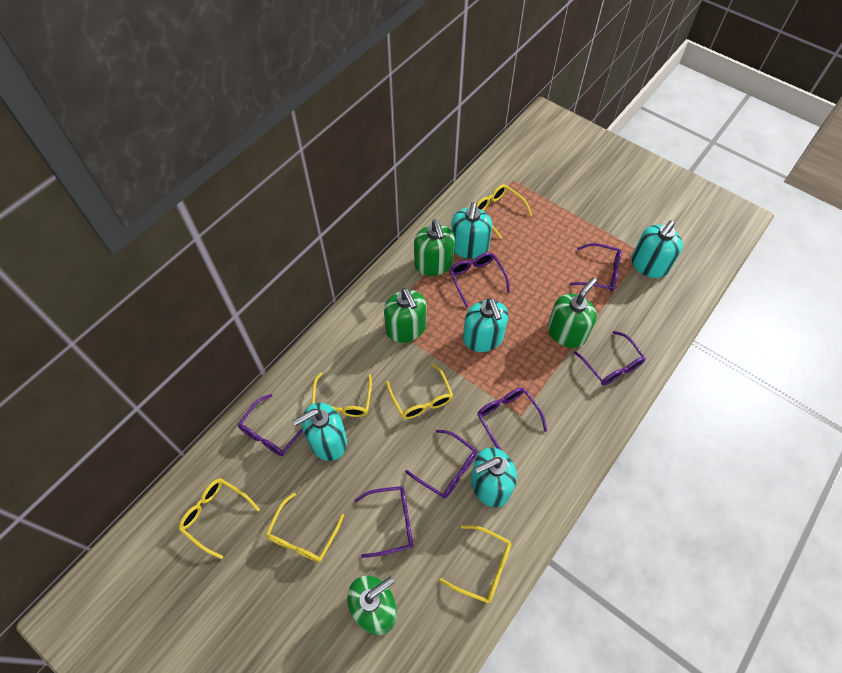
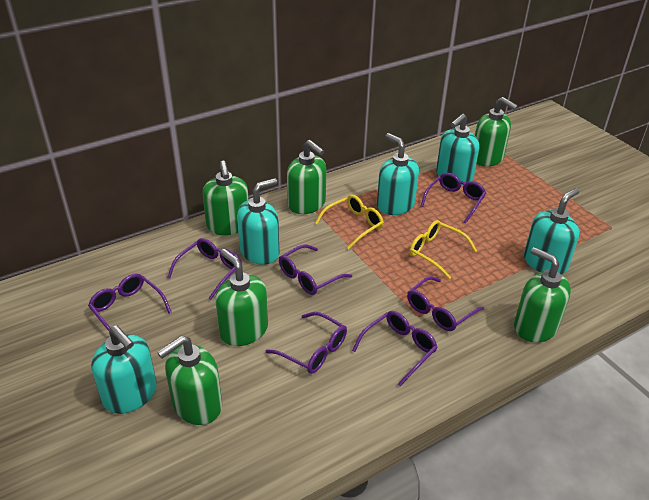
green soap dispenser: [347,575,397,635] [384,288,426,343] [414,220,455,276] [548,278,597,348] = 4 -> [157,336,222,425] [203,161,249,235] [215,249,268,346] [287,140,326,214] [475,97,518,167] [514,247,571,343] = 6
yellow glasses: [179,478,260,559] [266,493,344,562] [312,372,372,417] [386,363,453,419] [439,525,511,603] [477,184,532,239] = 6 -> [315,195,384,249] [409,220,477,279] = 2

